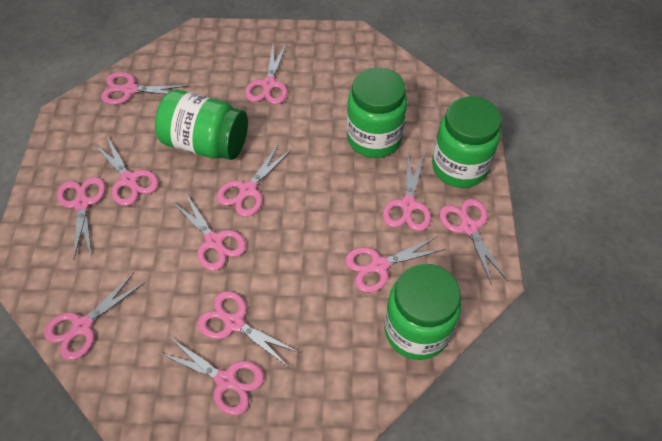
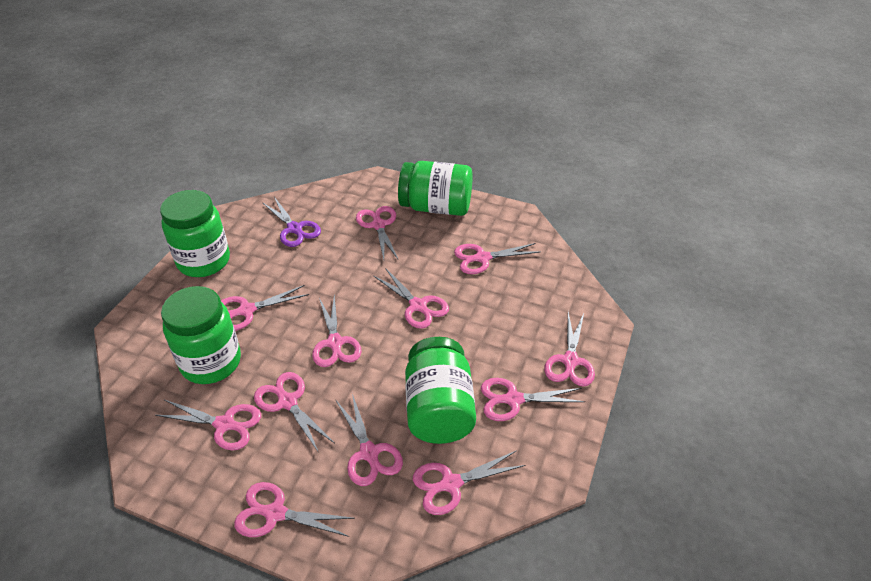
purple scissors: none = 0 -> [262,197,321,247] = 1

